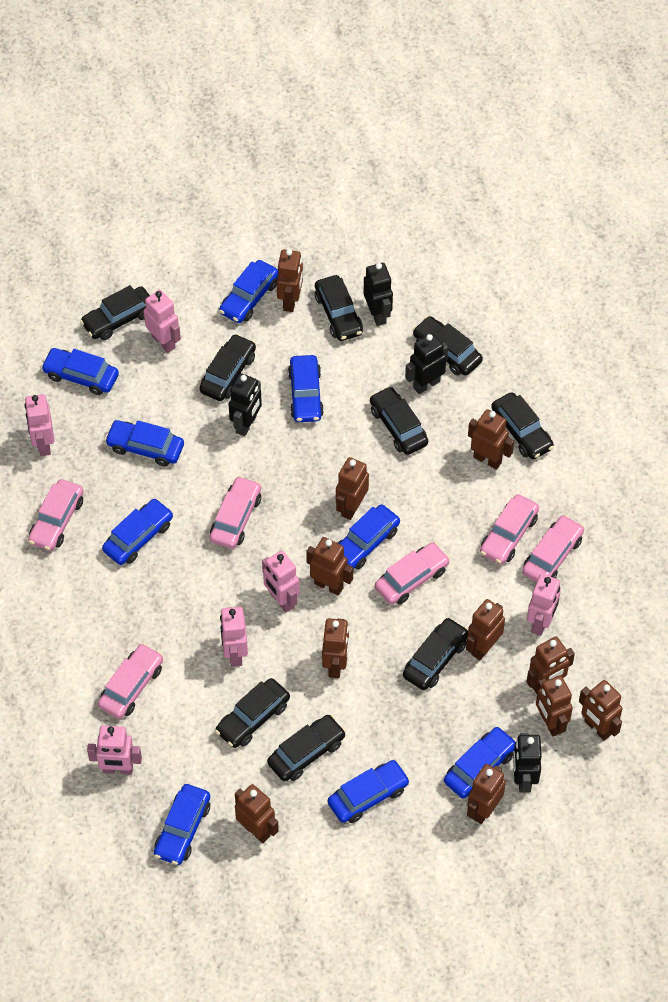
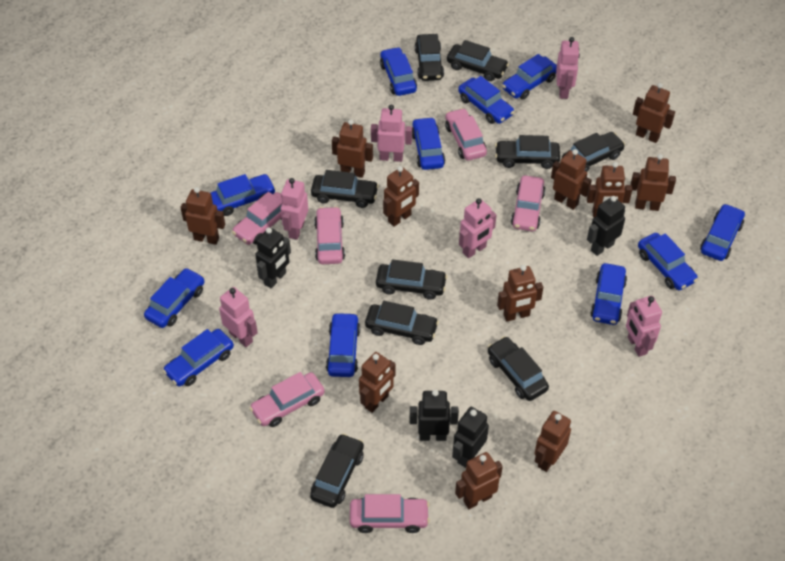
blue car: [41,348,119,395] [102,498,173,565] [105,420,184,467] [154,784,210,865] [219,260,278,323] [288,355,324,422] [328,760,410,823] [338,505,400,570] [444,727,517,799] = 9 -> [144,268,204,328] [163,329,234,387] [211,174,276,216] [326,312,360,377] [380,47,417,96] [412,117,445,170] [458,76,515,124] [502,54,557,100] [590,263,627,325] [638,233,698,290] [700,204,745,261] = 11

